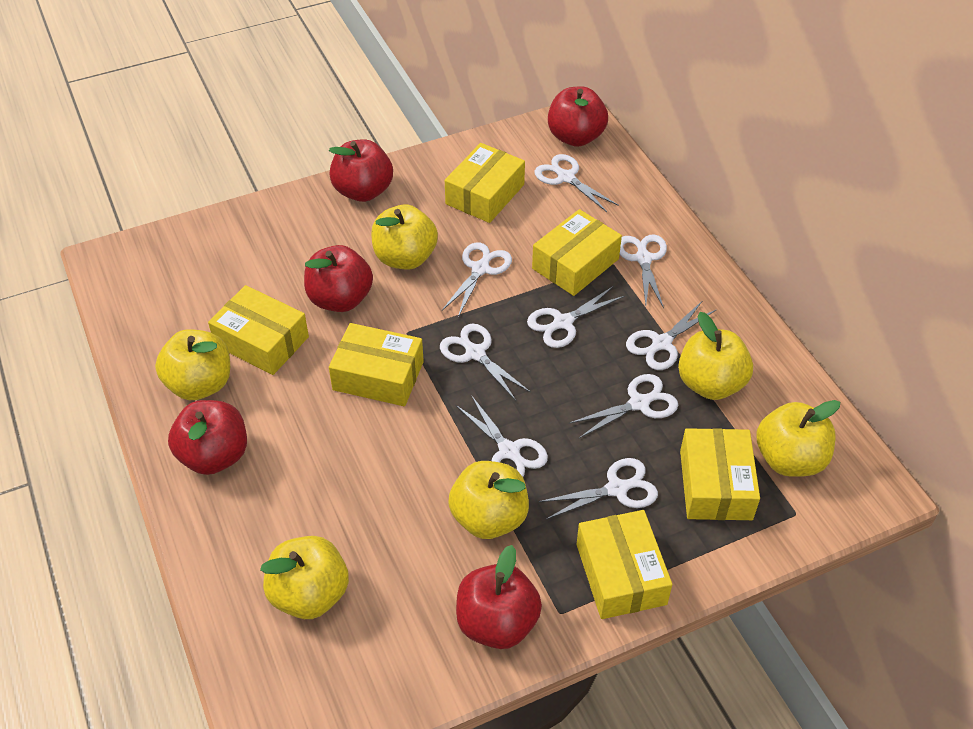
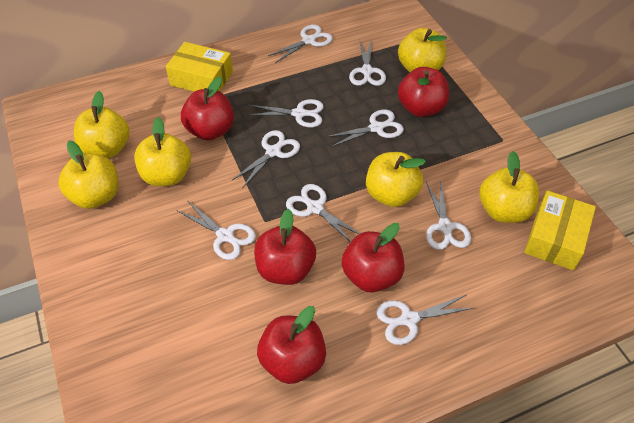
yellow box: [208,285,309,375] [329,323,424,406] [445,143,525,223] [532,209,622,296] [577,510,672,619] [680,428,760,520] = 6 -> [166,42,233,92] [524,190,596,270] = 2

